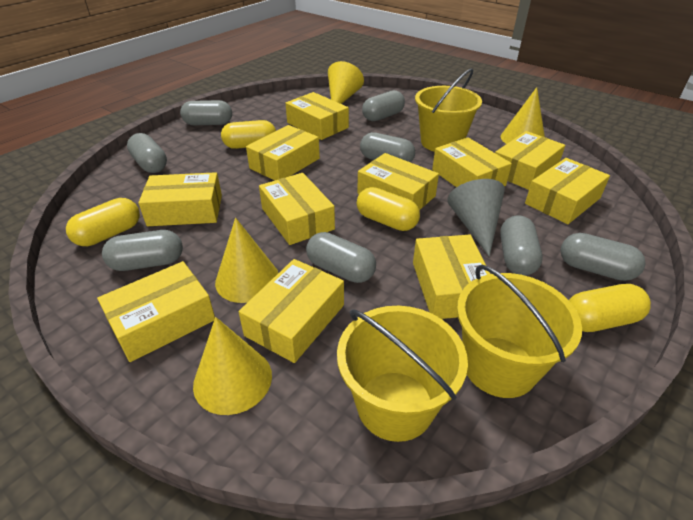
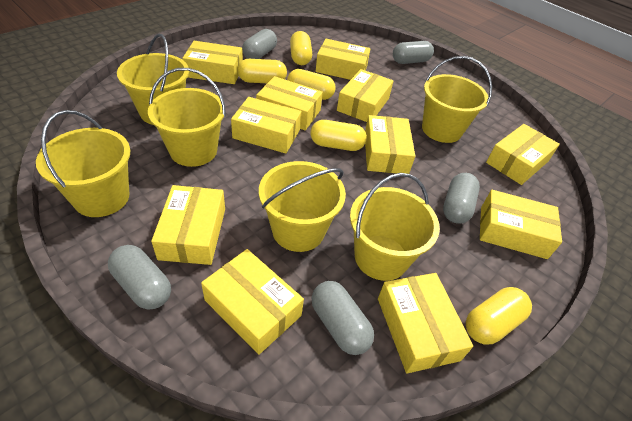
grey capsule: [102,230,183,271] [127,133,167,173] [180,100,232,125] [306,232,376,283] [360,132,415,162] [362,90,405,121] [500,215,543,276] [560,233,646,281] = 8 -> [108,245,171,310] [242,29,277,59] [312,281,374,355] [393,41,434,64] [443,173,480,224] = 5
grey cone: [447,179,505,257] = 1 -> none = 0
yellow bucket: [337,306,468,442] [415,68,482,152] [457,265,582,398] = 3 -> [36,110,131,217] [117,34,189,125] [148,68,226,167] [259,161,346,252] [350,173,440,281] [422,56,492,143] = 6
yellow capsule: [66,198,140,246] [221,120,276,149] [357,187,420,231] [569,284,651,332] = 4 -> [238,59,287,83] [287,69,336,100] [290,31,312,65] [310,120,367,151] [466,287,532,345] = 5
yellow cone: [193,317,272,415] [215,218,278,303] [328,61,364,104] [501,87,545,144] = 4 -> none = 0

